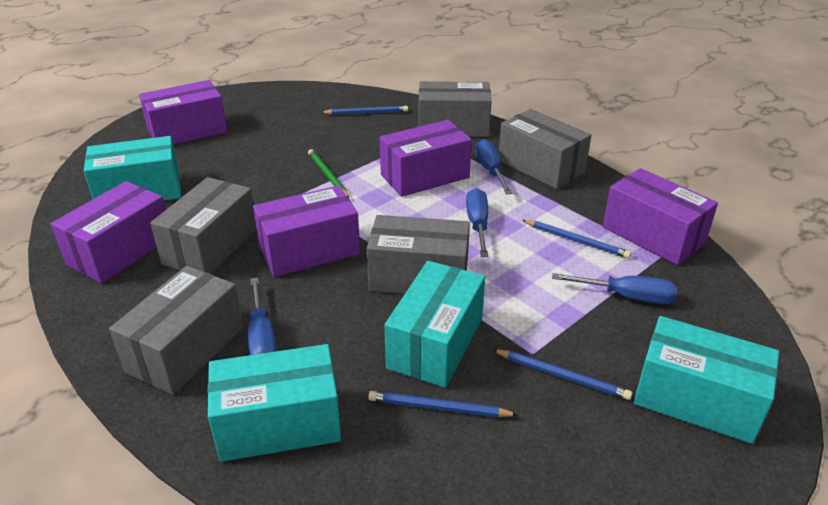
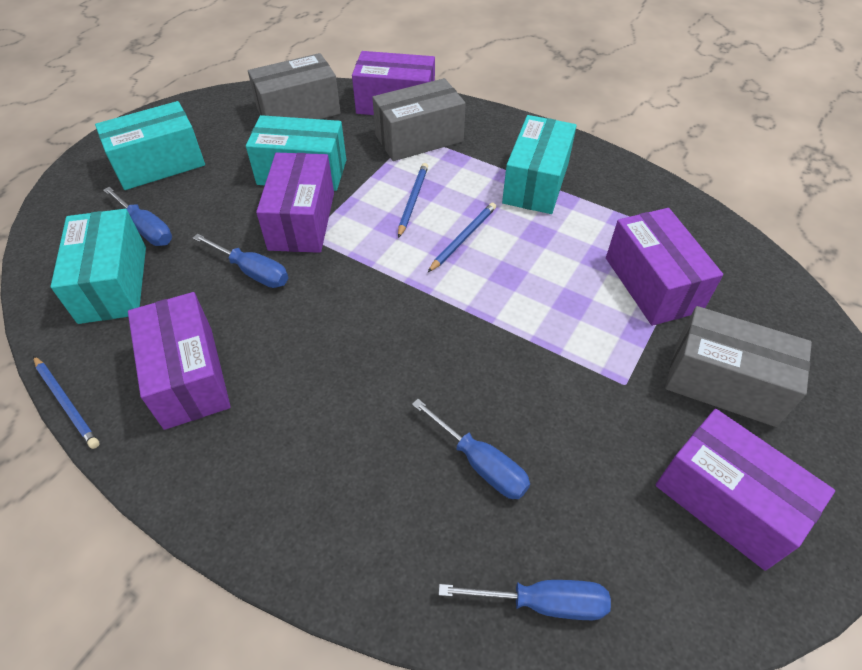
blue pencil: [320,106,408,115] [368,391,518,418] [492,349,632,400] [522,220,631,259] = 4 -> [33,356,100,449] [398,163,428,238] [428,203,496,272] = 3
green pencil: [308,149,349,198] = 1 -> none = 0
grey box: [109,266,244,395] [150,177,257,274] [367,215,470,294] [419,81,492,137] [499,109,591,189] = 5 -> [248,53,341,119] [372,78,466,161] [665,306,812,427] = 3

